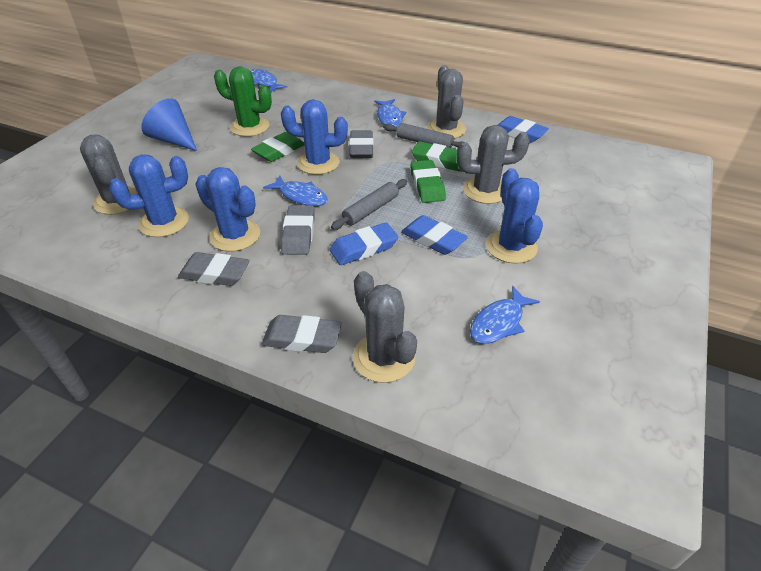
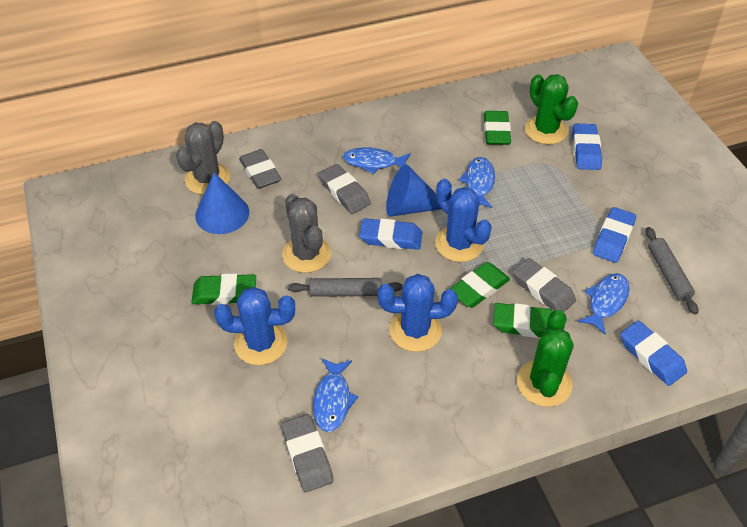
blue cactus: [109,155,189,237] [195,167,260,252] [281,99,348,175] [486,168,543,264] = 4 -> [214,287,295,365] [378,274,458,352] [435,179,492,262] = 3
blue cone: [141,98,197,151] = 1 -> [195,172,249,234] [386,164,441,217] = 2
blue eraser: [330,223,398,265] [401,215,468,255] [498,116,549,143] = 3 -> [359,218,422,250] [572,124,602,170] [593,207,636,263] [621,321,687,386] = 4
green cactus: [214,66,272,137] = 1 -> [517,310,573,407] [525,74,578,145] = 2
green eraser: [251,132,304,162] [410,160,446,203] [411,141,462,172] = 3 -> [191,273,256,305] [450,262,510,308] [484,111,511,145] [493,303,553,338] = 4
grey cactus: [80,135,137,215] [353,271,417,383] [427,65,466,139] [457,125,530,204] = 4 -> [176,121,230,195] [282,194,331,273] = 2

